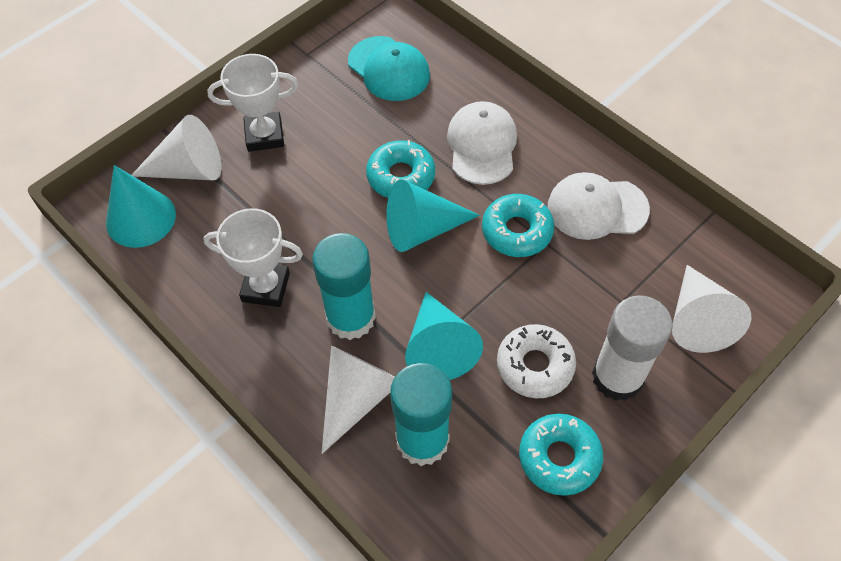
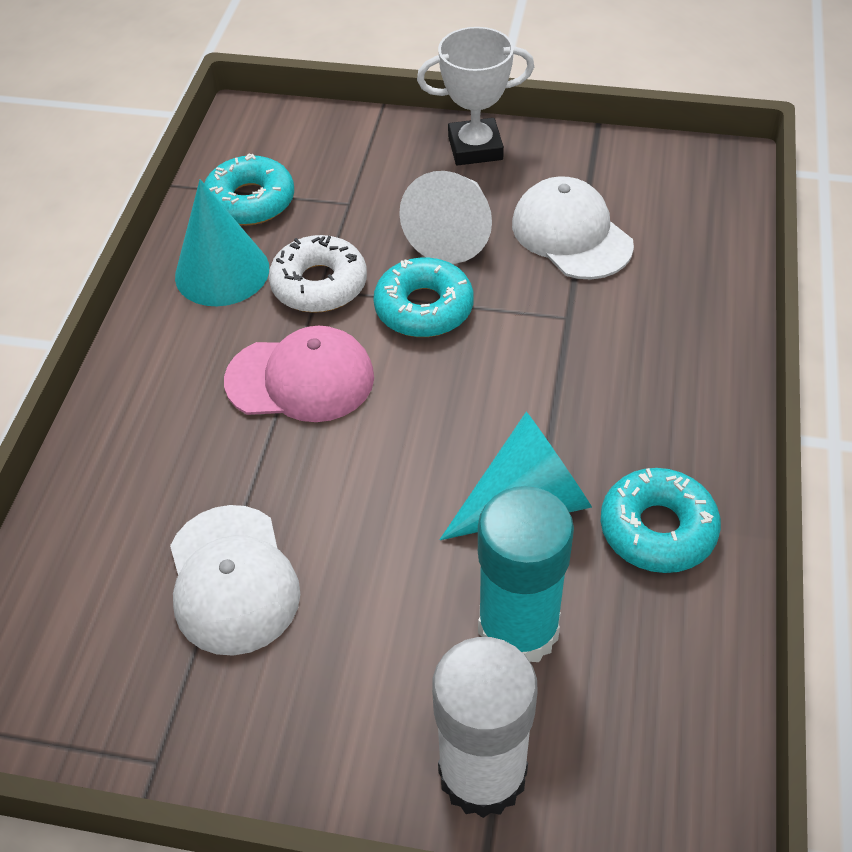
pink cap: none = 0 -> [224,326,374,422] = 1
turquoise cap: [348,36,430,101] = 1 -> none = 0
turquoise cone: [106,165,176,248] [387,179,480,252] [405,292,483,380] = 3 -> [175,179,269,306] [439,412,592,540] = 2
turquoise glue stick: [312,233,376,340] [390,363,452,466] = 2 -> [478,486,574,662] = 1
white cone: [132,115,222,180] [321,346,395,454] [672,265,751,353] = 3 -> [399,171,492,264] = 1
white trophy: [203,208,303,307] [207,54,298,152] = 2 -> [417,27,534,165] = 1

